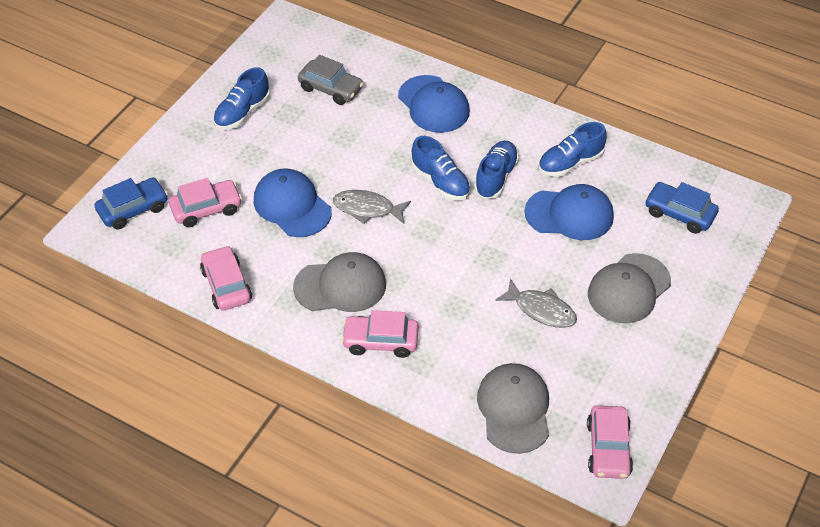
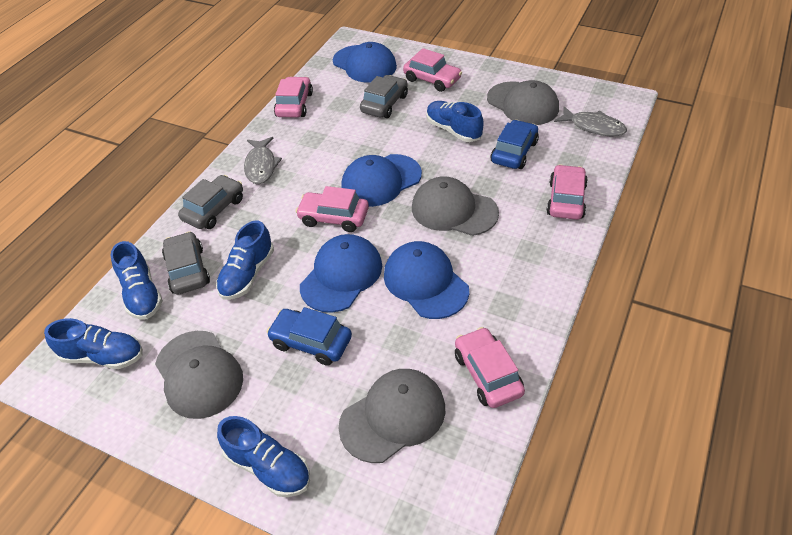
blue cap: [254,168,332,237] [398,75,470,133] [525,184,614,240] = 3 -> [300,234,382,313] [333,42,397,83] [341,154,422,207] [384,241,469,319] = 4
blue shoe: [213,67,270,130] [411,136,471,200] [474,141,519,199] [538,122,607,177] = 4 -> [44,318,143,369] [111,241,163,320] [216,220,274,300] [217,416,310,497] [426,101,484,142] = 5
grey cap: [293,252,386,312] [477,363,549,454] [588,253,671,323] = 3 -> [155,331,243,419] [338,369,445,463] [412,176,499,236] [487,80,559,125] = 4
grey car: [298,55,364,105] = 1 -> [162,231,210,295] [178,175,243,229] [360,75,408,118] = 3
pink car: [169,178,242,227] [200,246,252,310] [341,310,418,358] [587,405,633,479] = 4 -> [274,77,313,118] [296,186,369,232] [403,48,462,92] [455,327,525,408] [546,164,588,220] = 5

